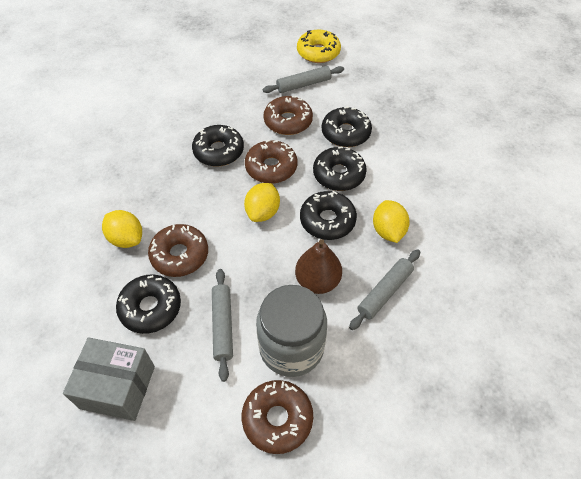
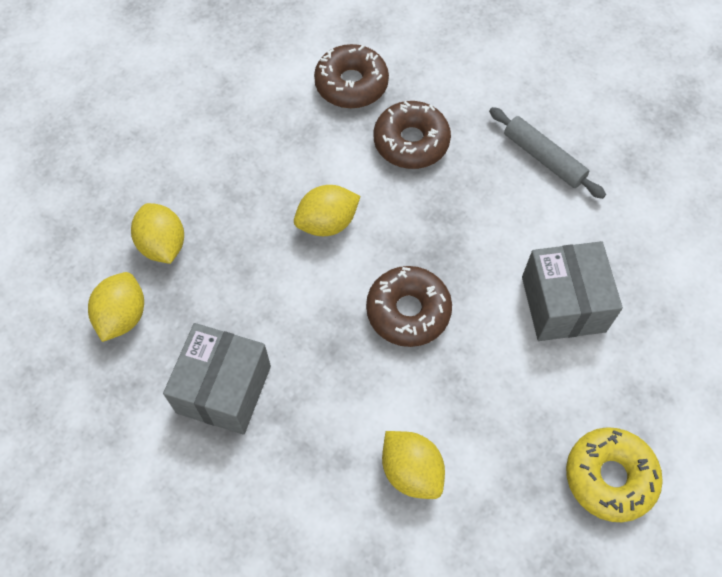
black donut: [116,275,181,334] [192,125,244,167] [300,191,357,240] [313,146,367,191] [322,106,372,147] = 5 -> none = 0
brown donut: [148,224,208,277] [242,380,313,454] [245,139,297,184] [263,96,313,135] = 4 -> [314,44,389,108] [366,266,452,347] [374,101,451,169] = 3
brown pear: [295,239,342,294] = 1 -> none = 0
grey box: [63,337,155,421] = 1 -> [163,323,271,435] [522,241,623,341] = 2
grey jar: [256,285,327,377] = 1 -> none = 0
grey rolling pin: [212,269,233,382] [263,66,344,93] [349,249,420,330] = 3 -> [489,107,606,199] = 1
yellow lemon: [102,210,142,248] [244,183,280,222] [373,200,410,243] = 3 -> [88,272,144,342] [131,203,184,264] [294,185,360,236] [382,431,445,499] = 4

